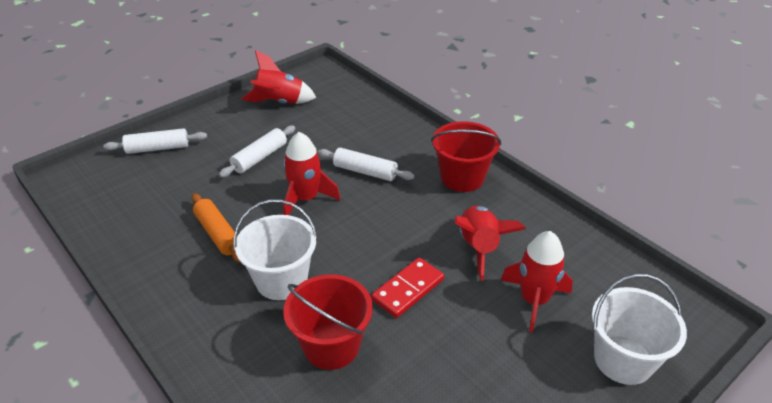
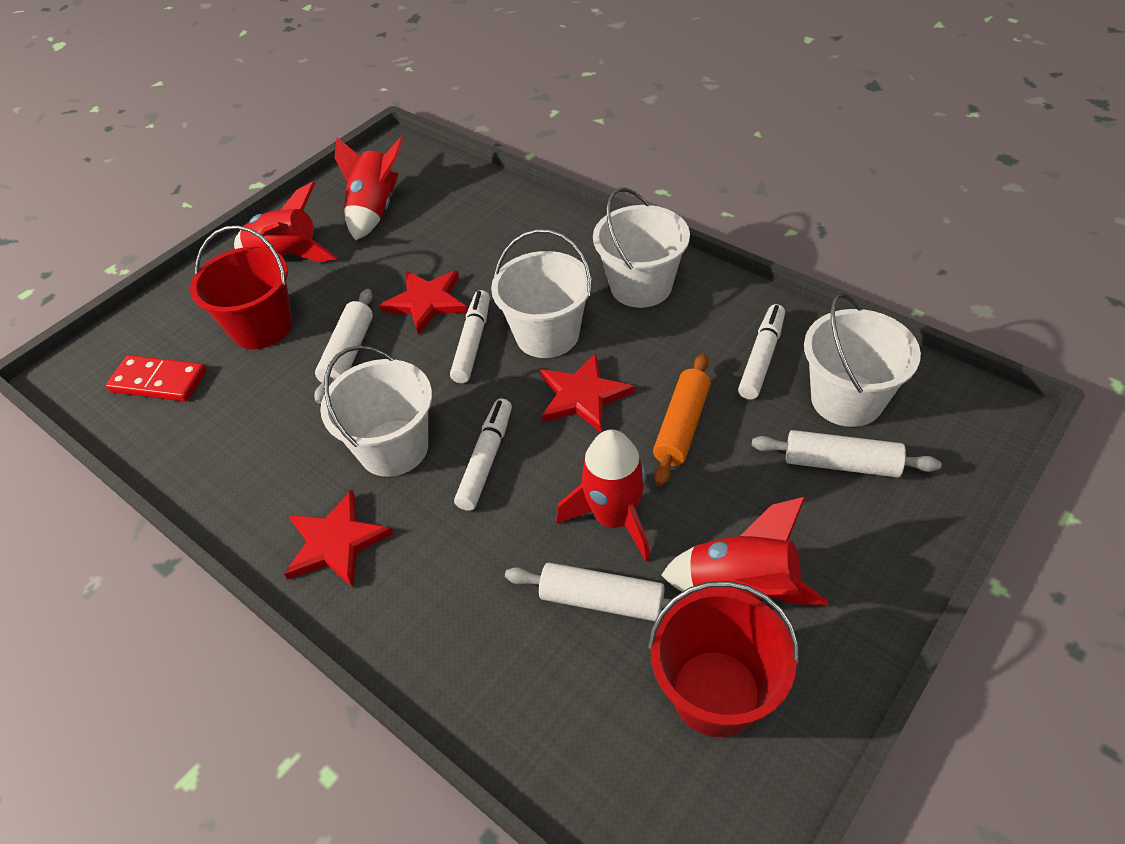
red star: none = 0 -> [284,490,393,588] [379,271,467,335] [540,353,635,433] = 3
white bucket: [233,200,317,300] [592,274,687,385] = 2 -> [320,345,432,477] [491,229,592,358] [593,188,690,308] [804,293,921,427] = 4
white marker: none = 0 -> [450,290,490,383] [454,399,512,511] [738,304,785,400] = 3

